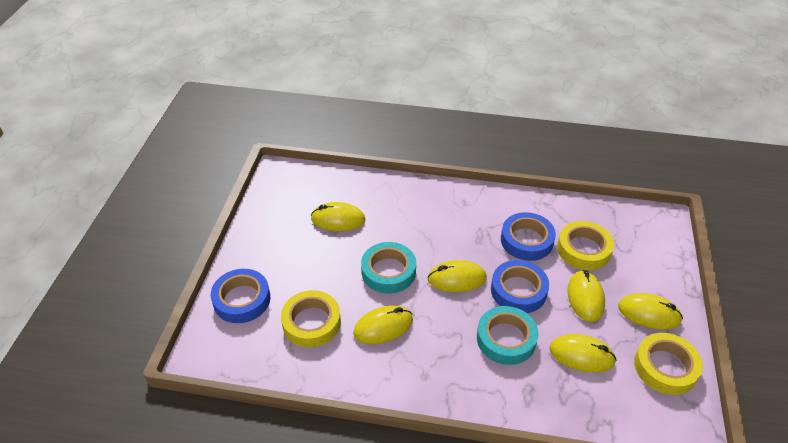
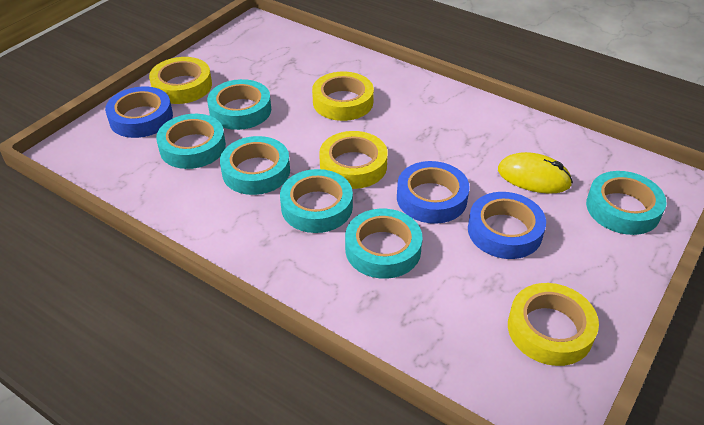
turquoise tape: [361,242,416,294] [477,306,538,365] = 2 -> [156,114,226,169] [207,79,271,130] [220,136,290,195] [280,169,353,233] [345,209,423,279] [586,171,666,235] = 6
yellow mouse: [311,202,365,231] [353,305,413,344] [427,260,487,292] [550,334,617,372] [567,270,605,322] [618,293,683,330] = 6 -> [498,152,573,193] = 1
yellow tape: [281,290,341,348] [557,221,614,270] [634,333,703,395] = 3 -> [149,57,212,104] [312,72,374,121] [319,131,388,189] [508,283,599,366] = 4

